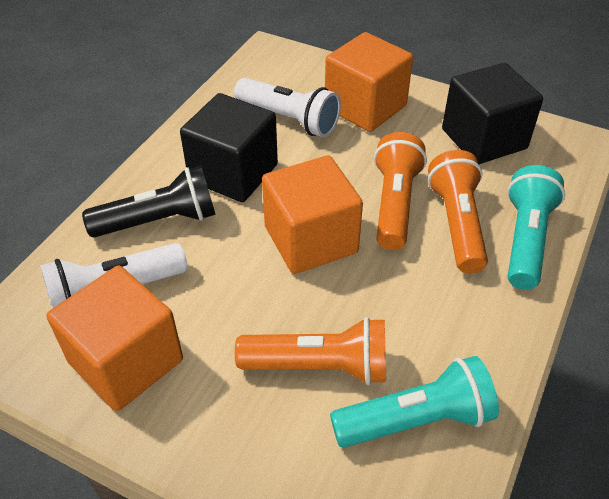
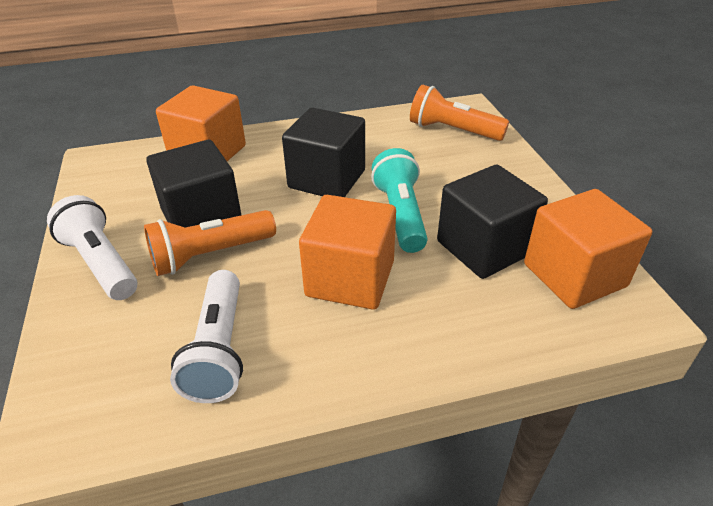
black cube: [180,93,278,202] [442,63,543,164] = 2 -> [146,140,241,228] [282,108,365,197] [437,165,548,279] = 3
black flashlight: [82,166,216,238] = 1 -> none = 0
orange flashlight: [235,317,386,385] [374,132,427,250] [428,150,488,273] = 3 -> [144,210,276,276] [410,85,509,141] = 2
turquoise flashlight: [330,356,499,448] [507,165,565,290] = 2 -> [371,148,427,253] = 1

